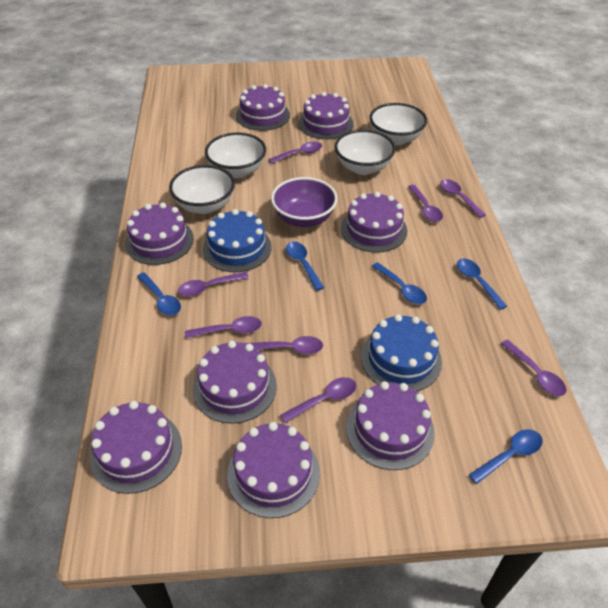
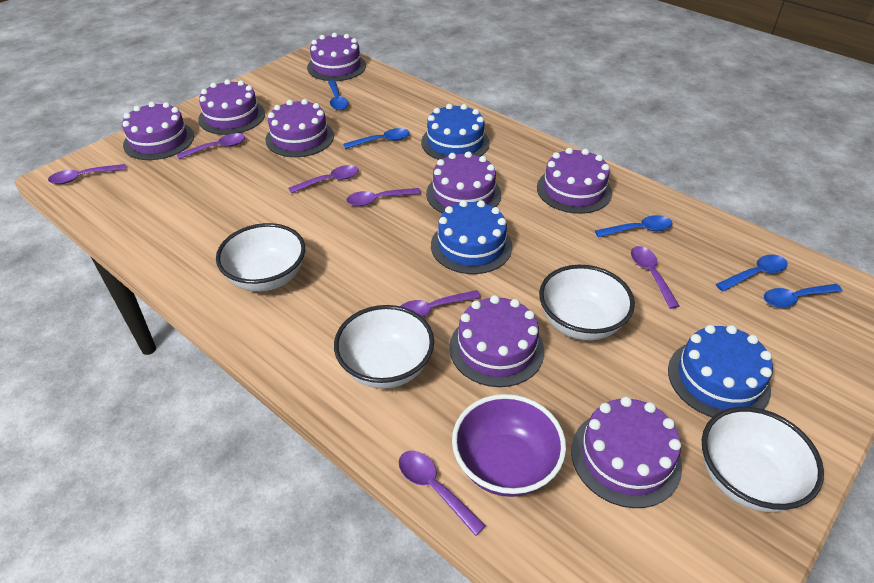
blue cake: [203,209,272,272] [361,314,442,391] = 2 -> [421,104,490,160] [431,200,512,274] [668,325,773,417] = 3
purple spoon: [178,272,249,297] [185,316,262,338] [245,336,323,354] [268,142,322,164] [280,377,356,423] [408,185,443,222] [440,179,486,218] [501,339,567,396] = 8 -> [48,164,126,184] [177,133,245,159] [289,165,359,194] [347,188,421,206] [399,451,486,536] [400,290,481,317] [631,246,679,309] = 7

